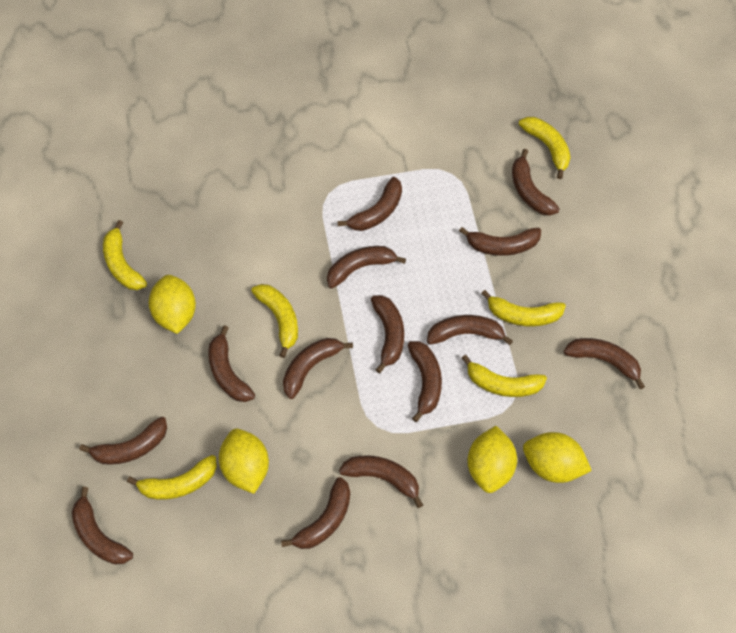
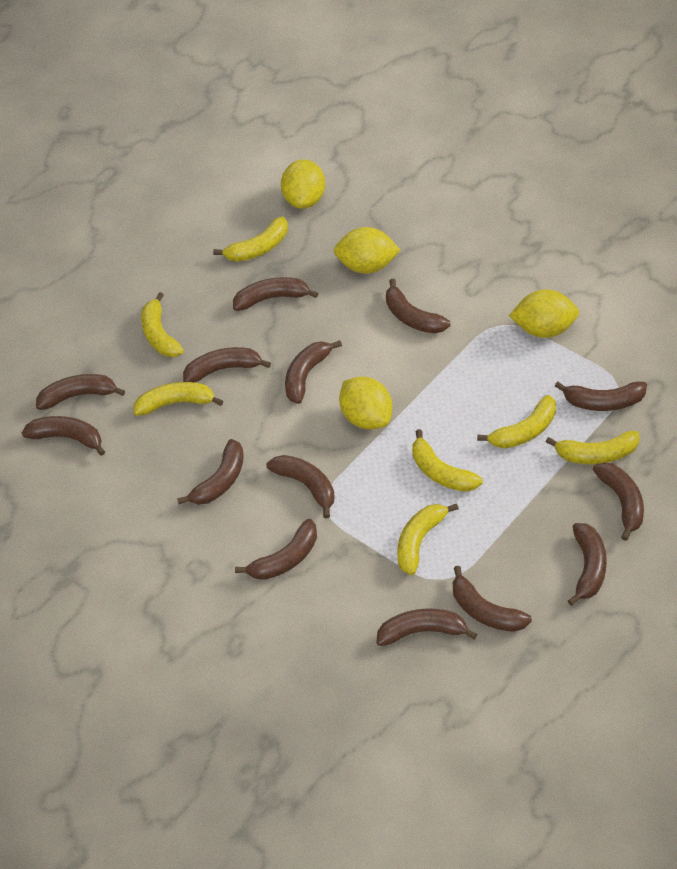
yellow banana: [103,220,147,290] [127,455,217,500] [251,284,298,358] [462,355,547,397] [481,290,566,327] [519,117,571,179] = 6 -> [133,382,223,416] [141,292,184,357] [213,216,288,262] [397,503,459,575] [412,429,483,492] [477,395,556,448] [546,431,639,464] = 7

